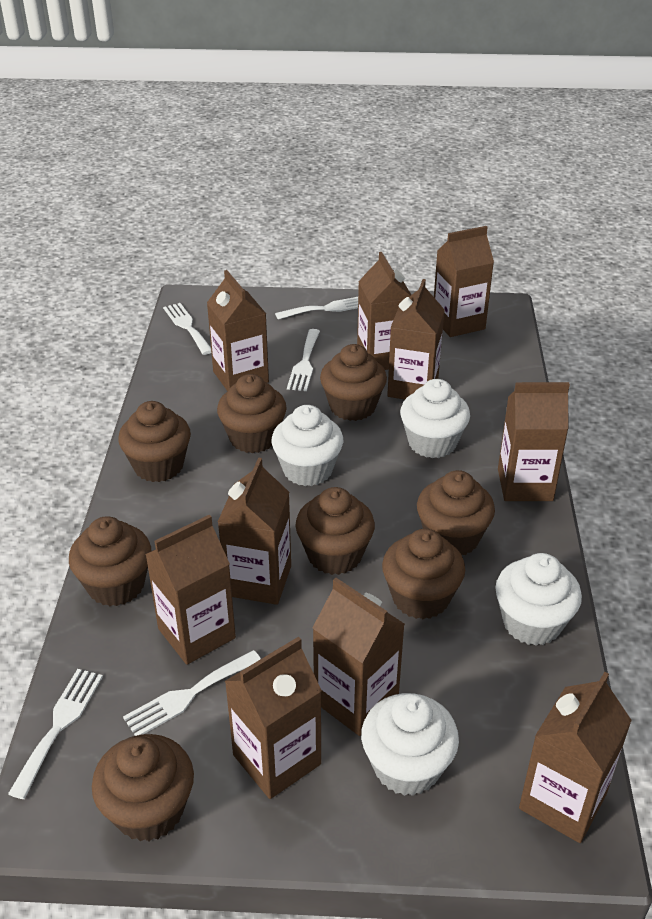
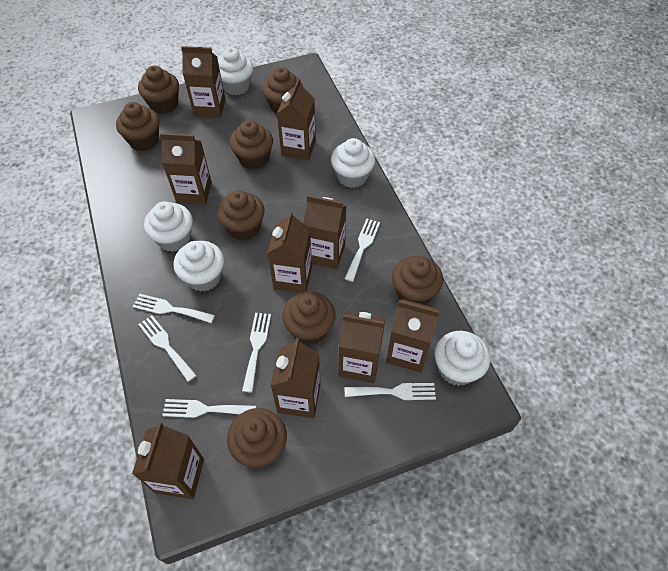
brown carton: [145,515,236,665] [207,270,269,391] [218,457,291,605] [225,637,322,799] [312,578,405,736] [357,252,411,370] [387,279,445,400] [434,226,494,337] [498,382,570,501] [519,672,632,843] = 10 -> [132,422,204,499] [160,133,212,205] [181,46,226,118] [267,211,312,293] [271,338,320,418] [277,78,316,160] [303,195,346,269] [338,312,385,383] [386,299,440,373] = 9
white cupcake: [271,405,343,486] [361,693,459,796] [400,379,470,458] [495,553,582,646] = 4 -> [144,201,193,252] [173,241,224,292] [218,47,253,95] [331,138,375,188] [435,331,490,386] = 5
white fork: [8,669,103,799] [123,650,261,736] [163,303,211,355] [275,297,358,320] [287,329,320,391] = 5 -> [133,294,215,323] [138,315,197,382] [162,399,256,418] [242,313,271,392] [345,219,380,282] [345,383,436,400] = 6

